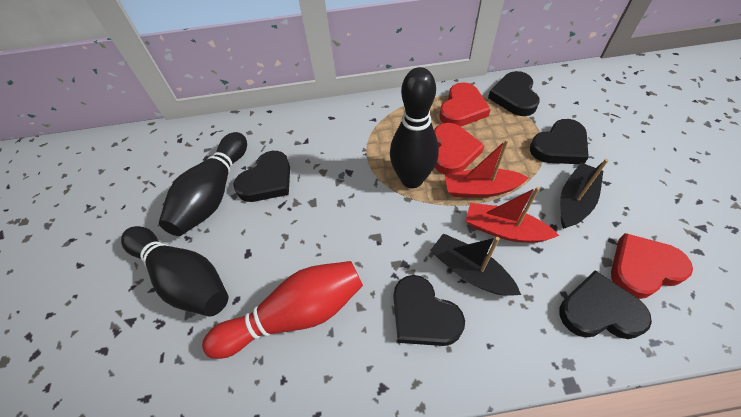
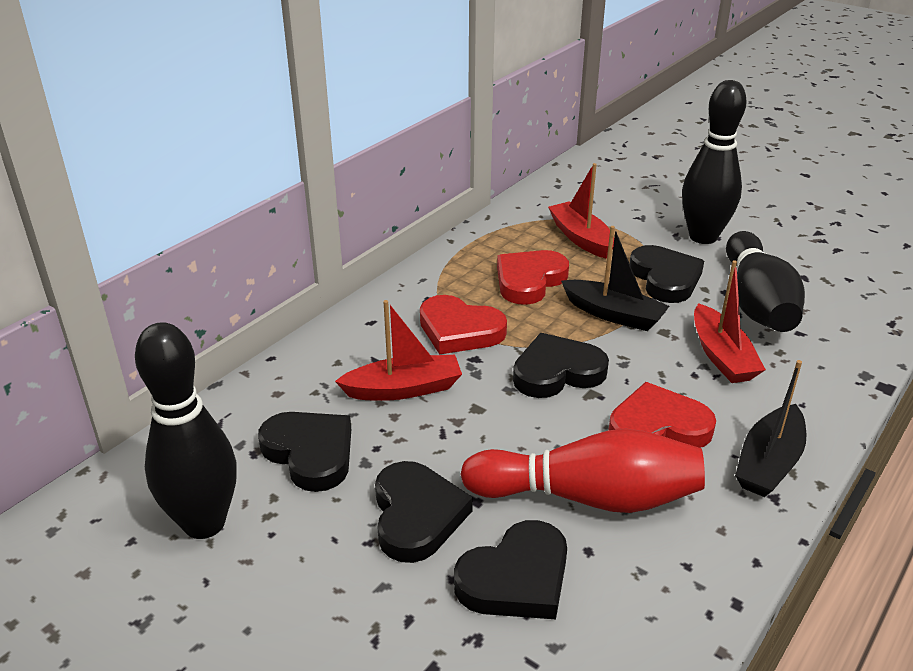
red boat: [445,139,529,198] [466,187,559,243] = 2 -> [335,300,462,401] [548,163,614,259] [694,260,766,383] = 3

